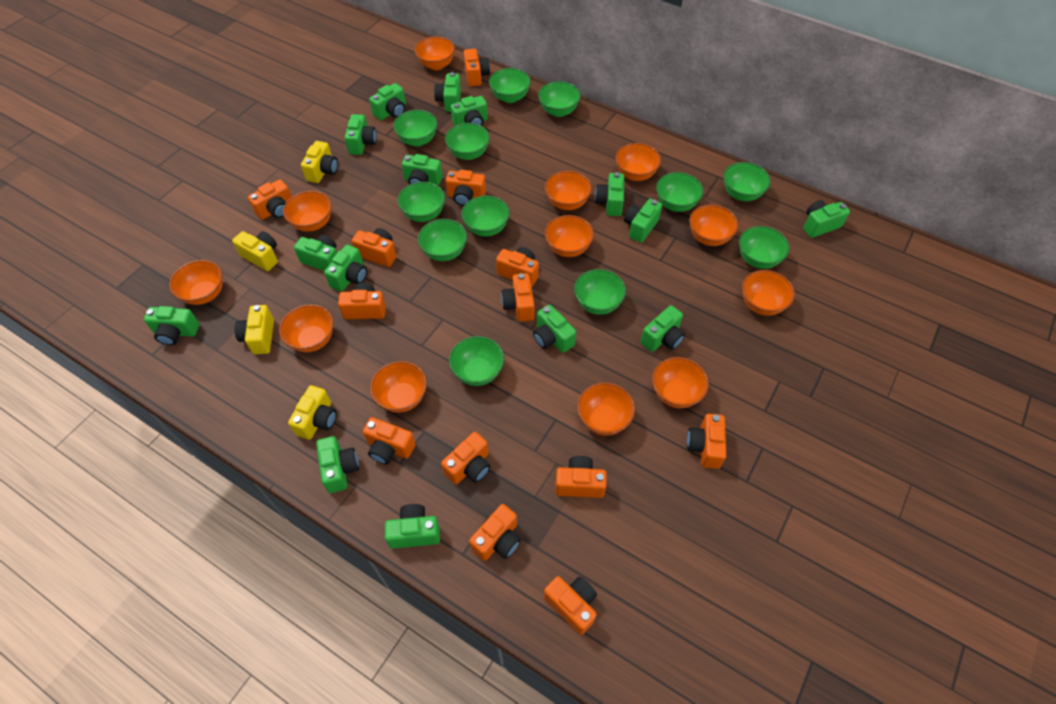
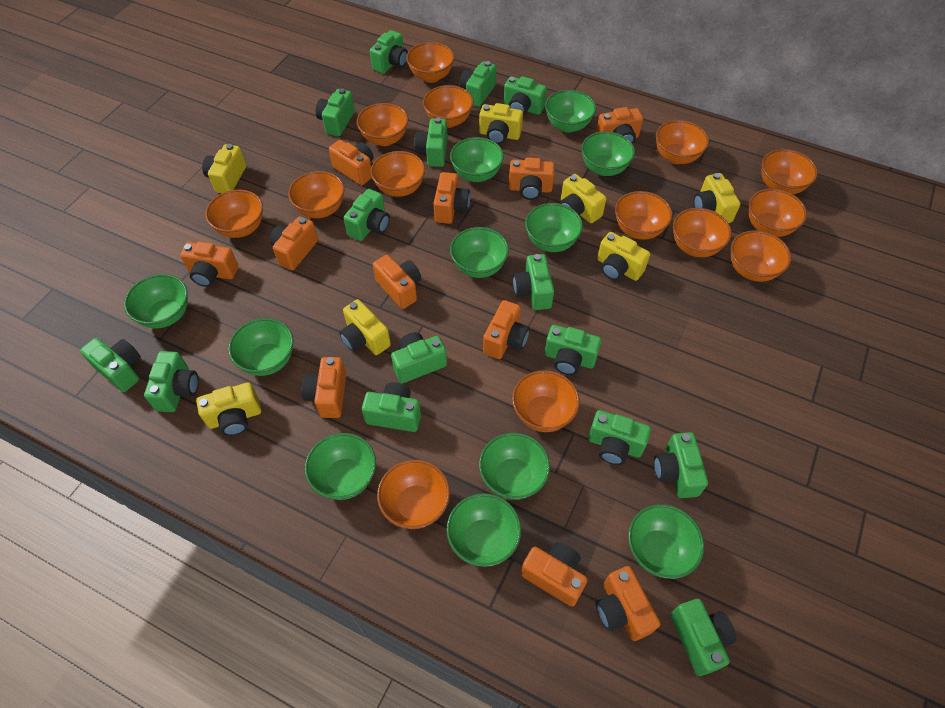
green bowl: [393,110,437,147] [398,182,445,222] [418,219,467,261] [445,123,490,160] [449,336,504,386] [461,195,510,237] [489,68,531,103] [538,81,581,117] [574,269,626,315] [656,172,704,212] [723,162,771,201] [739,226,790,269] = 12 -> [124,274,188,328] [228,318,293,376] [305,433,376,500] [446,493,521,567] [450,137,504,182] [450,227,509,278] [479,433,550,500] [525,203,583,252] [545,90,596,133] [581,131,635,176] [628,504,704,579] = 11
orange bowl: [169,260,223,305] [279,304,334,352] [283,191,332,232] [370,361,427,413] [415,37,455,70] [545,171,592,210] [545,215,594,257] [577,382,635,436] [615,143,661,181] [652,357,709,408] [689,205,738,246] [742,270,795,316] = 12 -> [205,190,263,238] [288,171,344,218] [357,103,408,146] [370,151,425,197] [377,460,450,529] [406,42,454,83] [423,85,474,128] [512,370,580,432] [615,191,672,240] [656,120,709,164] [673,208,732,257] [731,230,791,282] [749,189,807,237] [762,149,818,194] = 14
orange camera: [248,179,292,220] [338,283,386,319] [352,228,396,267] [363,417,416,464] [441,432,490,484] [446,170,486,206] [464,49,490,86] [469,504,521,561] [496,247,539,287] [501,273,535,322] [544,576,597,635] [555,456,607,498] [687,414,726,469] = 13 -> [180,242,238,287] [270,216,318,271] [301,357,346,418] [329,140,373,185] [373,255,421,309] [433,172,470,224] [483,300,530,359] [509,157,555,200] [521,542,588,607] [596,107,643,144] [596,566,660,641] = 11
yellow camera: [232,231,278,271] [234,305,274,354] [288,385,337,440] [301,141,338,183] = 4 -> [196,382,261,436] [202,144,246,193] [339,299,391,355] [479,103,523,144] [560,174,606,223] [597,232,650,281] [693,173,741,223] = 7

